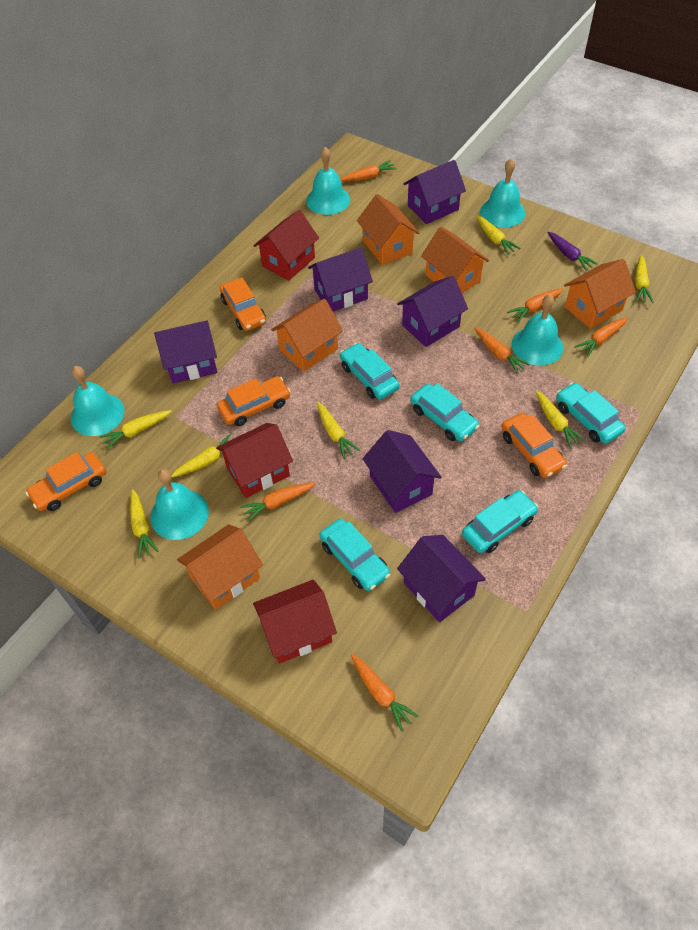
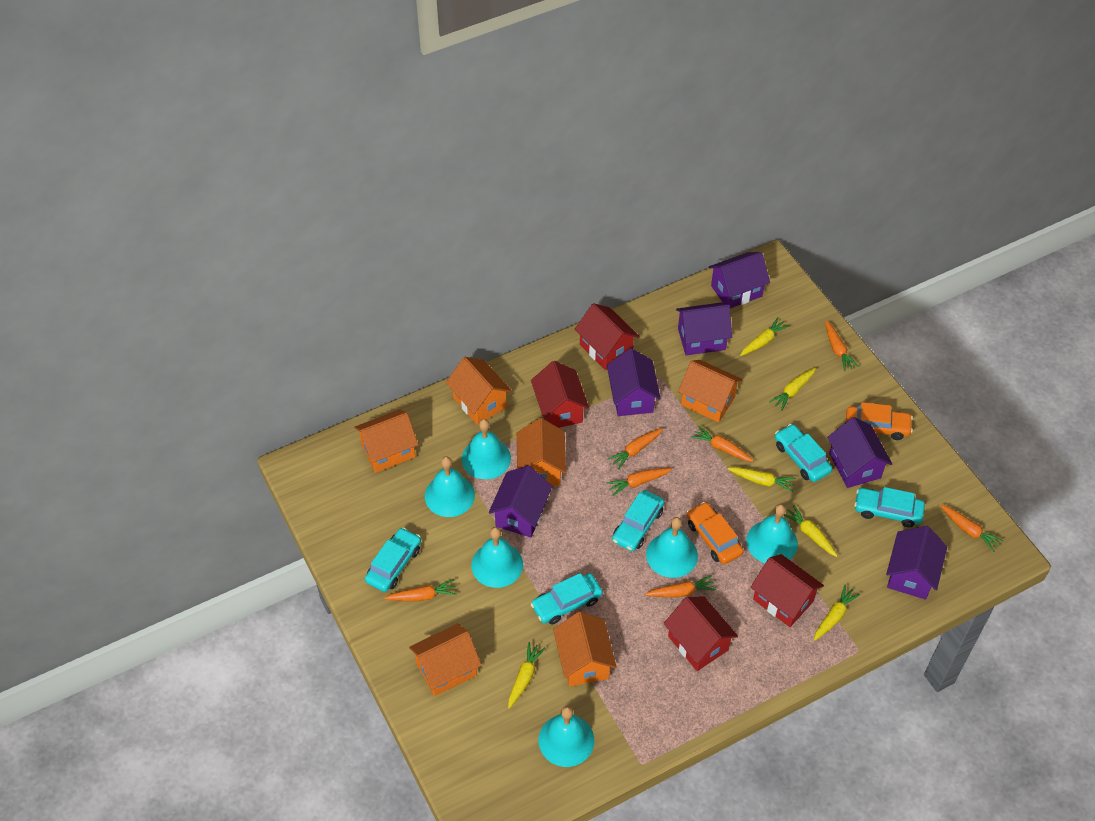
orange car: [25,452,106,511] [217,376,291,426] [220,278,266,331] [501,413,567,478] = 4 -> [687,502,744,564] [846,402,913,440] = 2
orange carrot: [240,482,316,522] [340,160,396,181] [351,654,418,731] [475,328,530,374] [507,288,564,322] [575,317,628,357] = 6 -> [384,579,457,601] [606,468,672,496] [608,428,663,469] [645,575,717,597] [691,425,754,462] [825,321,859,371] [940,505,1003,552] = 7
orange house: [177,524,263,610] [271,299,343,372] [357,194,419,265] [421,227,489,293] [564,259,636,329] = 5 -> [354,410,418,473] [409,623,482,696] [446,357,512,425] [517,418,566,486] [553,612,617,687] [678,360,743,422] = 6
purple carrot: [547,232,598,271] = 1 -> none = 0
red house: [216,423,293,498] [253,210,319,281] [253,579,337,664] = 3 -> [531,361,589,428] [575,303,640,370] [664,597,738,671] [750,554,824,627] = 4
turquoise bell: [71,366,124,436] [150,469,209,540] [306,147,350,215] [480,159,525,228] [511,294,563,365] = 5 -> [425,456,475,517] [462,419,511,479] [471,527,523,588] [539,706,594,767] [646,517,698,578] [746,504,798,563] = 6
yellow carrot: [100,410,172,450] [130,489,159,558] [171,433,232,478] [317,402,360,459] [476,215,520,255] [536,391,586,448] [635,255,654,303] = 7 -> [508,642,546,709] [728,467,796,492] [740,317,790,356] [769,368,816,411] [783,505,837,557] [814,585,860,641] = 6

